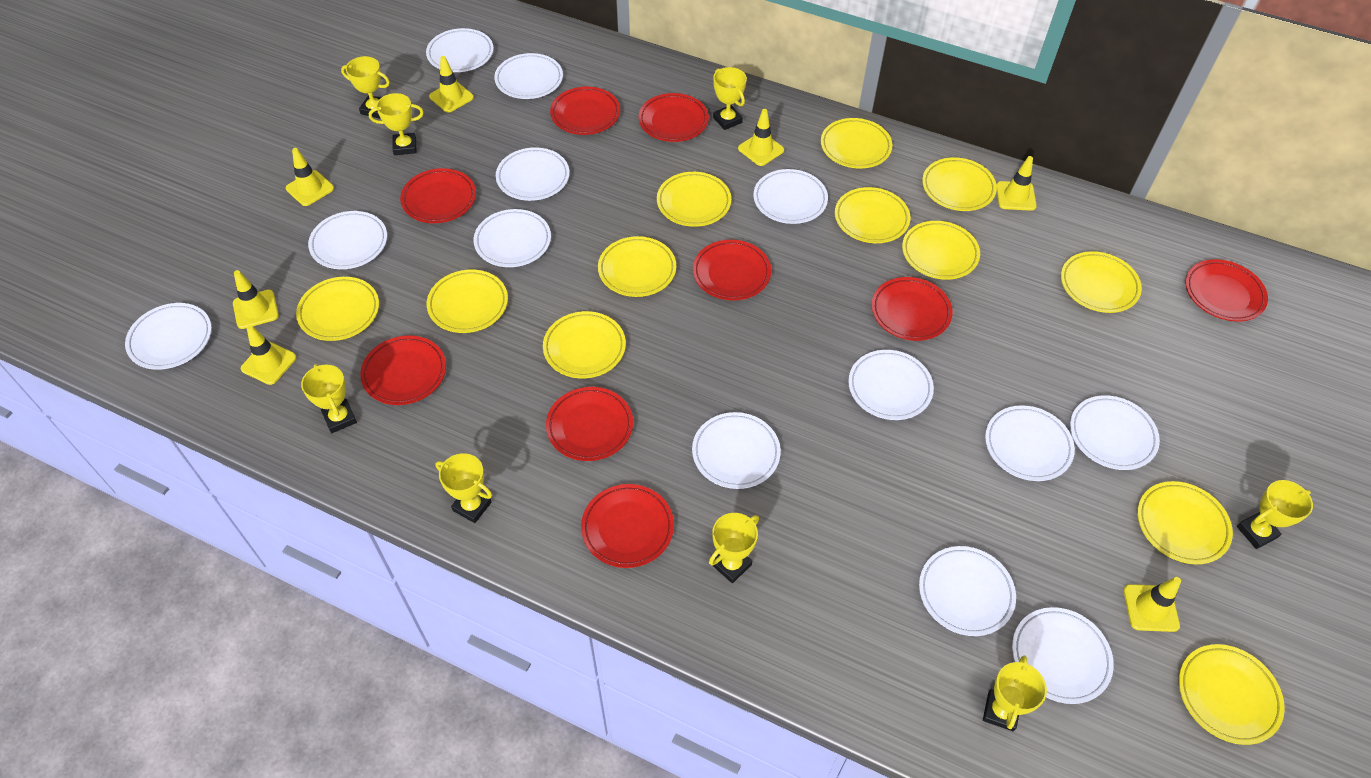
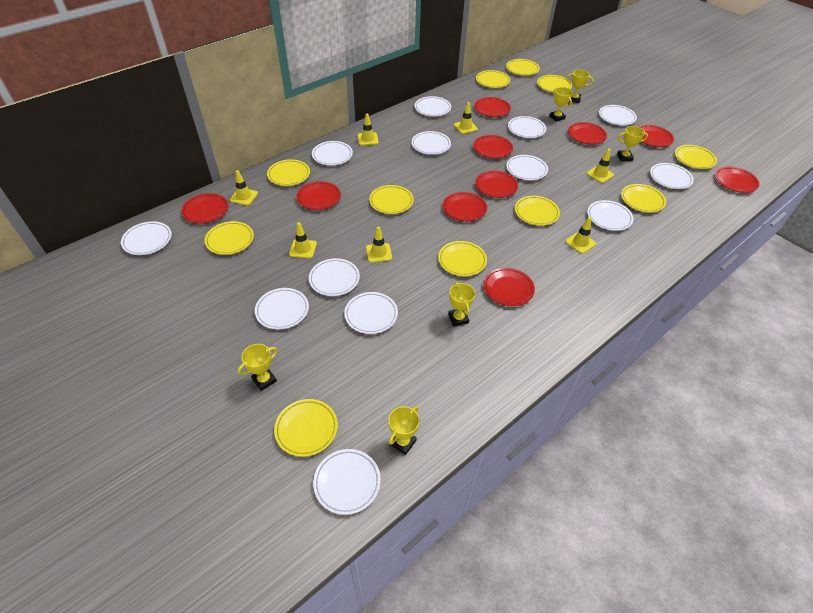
red plate: [360,336,446,405] [400,168,476,223] [546,387,633,461] [550,87,620,135] [581,484,674,568] [639,93,709,142] [693,240,771,300] [871,277,953,341] [1185,259,1268,321] = 9 -> [181,193,229,224] [296,181,341,210] [443,192,487,222] [473,135,513,159] [474,97,511,117] [475,171,518,198] [484,268,535,306] [568,122,607,145] [639,125,674,147] [715,166,759,193] = 10
yellow plate: [296,277,379,341] [427,270,508,333] [543,311,626,378] [598,236,676,297] [657,172,731,227] [821,118,892,169] [835,187,910,243] [902,221,980,280] [922,157,997,211] [1061,251,1142,313] [1137,481,1233,564] [1179,644,1285,745] = 12 -> [205,221,254,255] [267,159,310,186] [274,399,338,457] [369,185,414,214] [438,241,487,276] [476,70,510,88] [506,59,540,76] [515,196,560,226] [537,75,572,92] [621,184,666,212] [675,145,717,169] = 11
yellow trophy: [301,364,357,433] [341,56,390,119] [369,93,424,155] [435,453,492,523] [709,513,759,583] [713,67,747,130] [983,655,1047,731] [1237,480,1313,549] = 8 -> [238,344,278,391] [388,406,419,455] [448,282,475,327] [549,87,573,122] [566,70,593,103] [617,126,648,161] = 6

